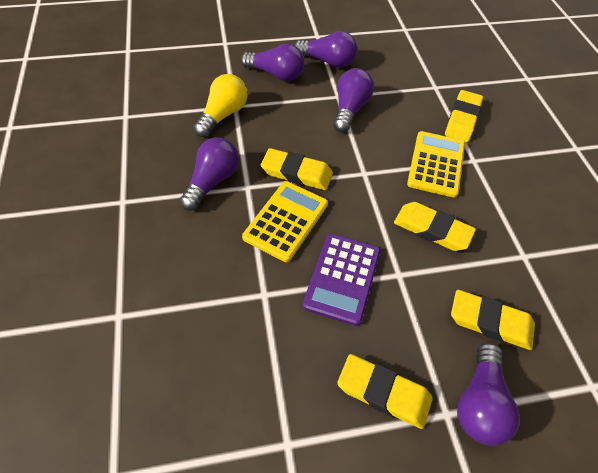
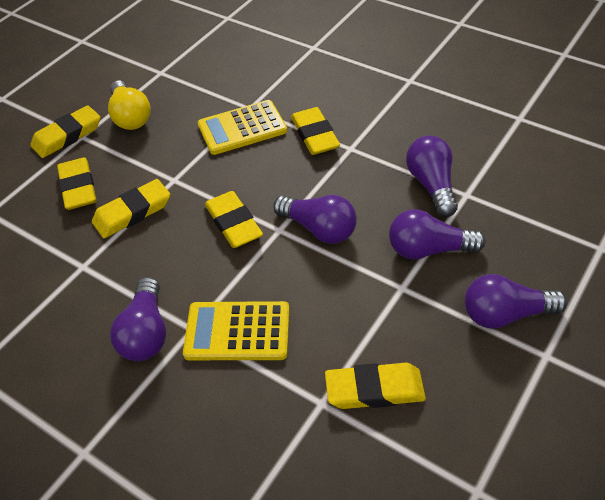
purple calculator: [303,233,381,326] = 1 -> none = 0
yellow eraser: [261,148,333,190] [337,354,433,429] [394,202,476,251] [445,90,483,142] [451,290,535,350] = 5 -> [30,105,100,158] [57,157,97,210] [92,179,170,238] [205,191,263,248] [291,107,340,155] [325,363,426,409] = 6

